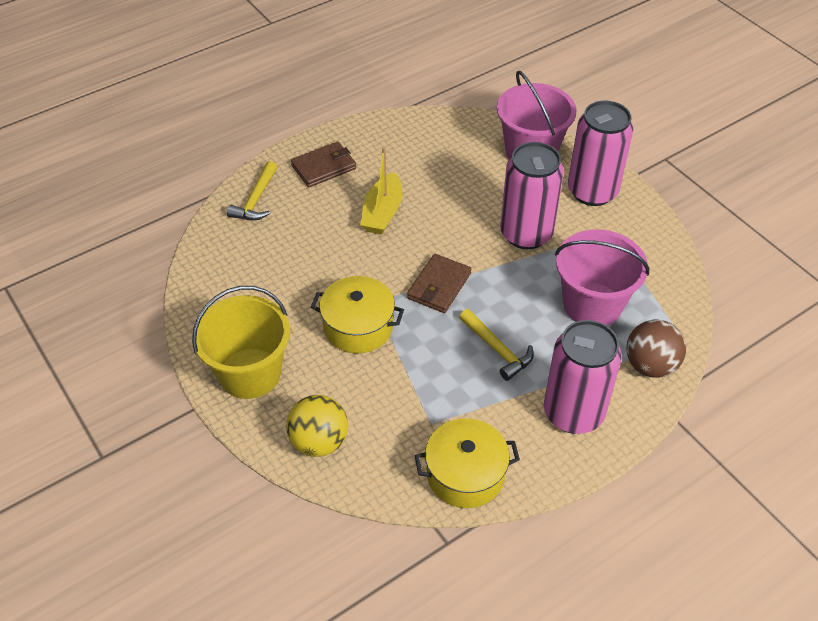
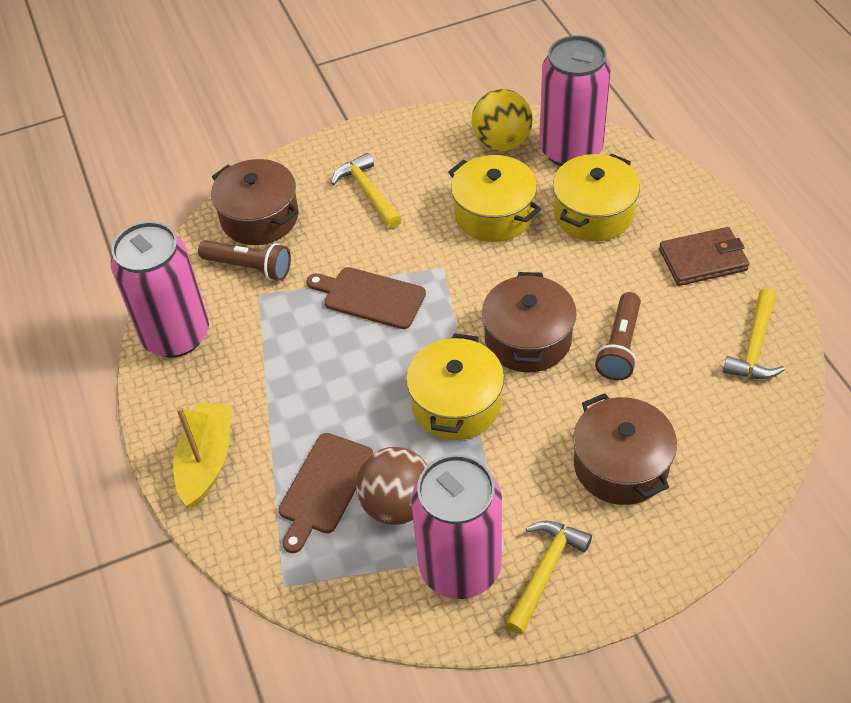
brown cutting board: none = 0 -> [279,433,373,553] [307,267,426,329] = 2
brown flashlight: none = 0 -> [198,240,291,281] [595,292,641,380] = 2
brown pot: none = 0 -> [211,159,299,245] [482,272,577,372] [573,393,677,505] = 3
brown wallet: [291,142,356,187] [407,254,471,313] = 2 -> [659,227,749,286] = 1
pink bucket: [497,71,576,159] [555,229,649,326] = 2 -> none = 0
yellow bucket: [192,286,290,399] = 1 -> none = 0
yellow hammer: [227,161,277,220] [459,309,534,381] = 2 -> [331,153,402,228] [505,521,592,634] [723,288,785,379] = 3
yellow pot: [311,276,404,353] [415,418,520,508] = 2 -> [406,333,504,440] [448,155,541,242] [553,154,640,242] = 3

